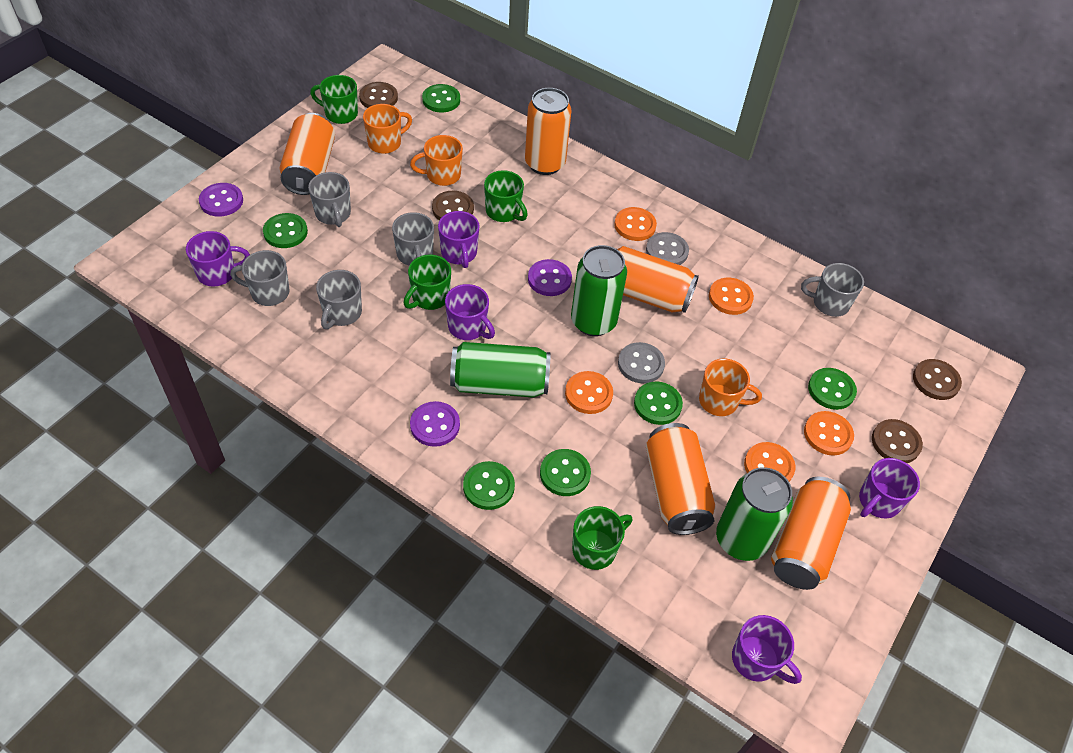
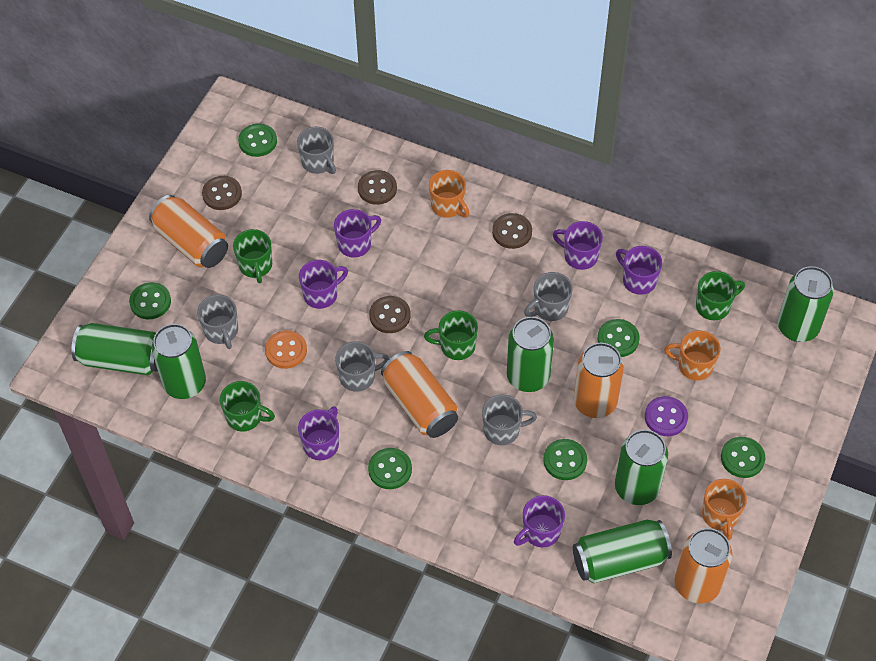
green can: [450,342,551,398] [571,245,627,336] [716,467,793,561] = 3 -> [72,323,158,375] [152,324,206,399] [507,317,554,392] [573,520,672,583] [615,430,668,505] [778,266,834,342] = 6
grey button: [618,342,665,383] [646,232,689,265] = 2 -> none = 0
orange button: [565,371,613,414] [614,207,657,241] [709,278,754,315] [744,442,795,482] [804,411,854,456] = 5 -> [265,330,307,369] = 1
orange can: [279,113,335,195] [525,88,571,175] [615,246,699,313] [646,423,715,535] [771,477,851,590] = 5 -> [149,195,228,268] [381,351,458,438] [573,343,624,418] [674,528,732,603] = 4
purple button: [199,183,243,217] [410,401,460,447] [528,259,572,296] = 3 -> [645,396,688,436] = 1
purple mug: [186,231,250,287] [438,211,480,268] [445,284,495,340] [732,615,802,684] [859,458,920,518] = 5 -> [298,406,339,460] [299,260,348,309] [334,209,381,258] [514,495,565,547] [553,221,603,270] [616,246,662,295] = 6

